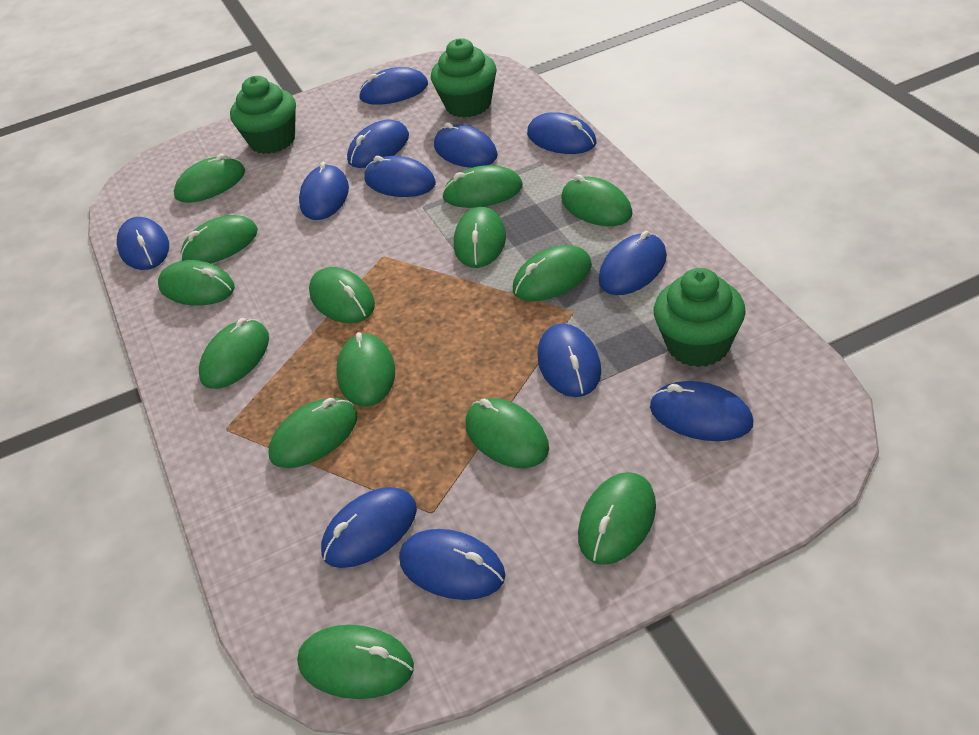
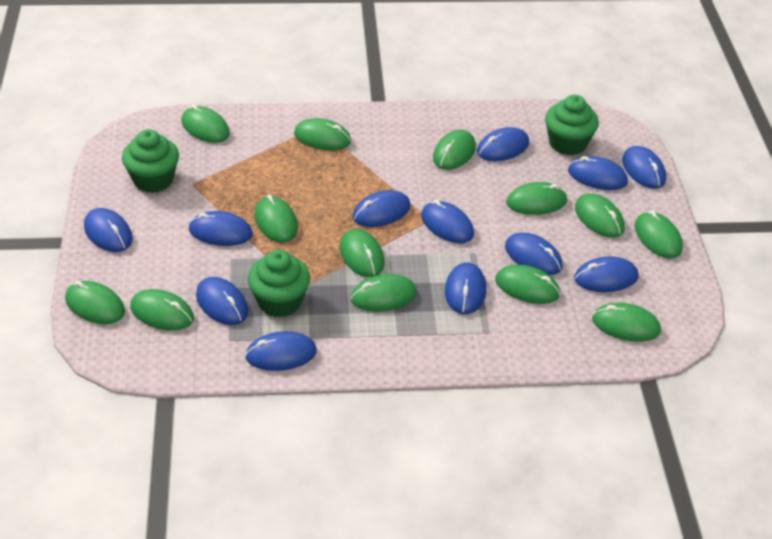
green mouse: [158,260,235,306] [174,154,245,203] [181,215,258,263] [199,318,269,389] [269,398,357,468] [297,625,414,699] [309,267,375,323] [337,332,395,407] [442,165,523,208] [454,207,506,268] [466,398,549,468] [513,245,592,301] [561,175,633,226] [578,472,656,565] = 14 -> [65,281,125,324] [130,289,194,331] [181,105,230,143] [255,195,298,243] [294,118,351,150] [340,229,385,277] [350,274,417,311] [433,130,476,170] [495,265,560,304] [506,182,567,215] [575,194,625,238] [592,303,661,342] [635,210,683,259] = 13

